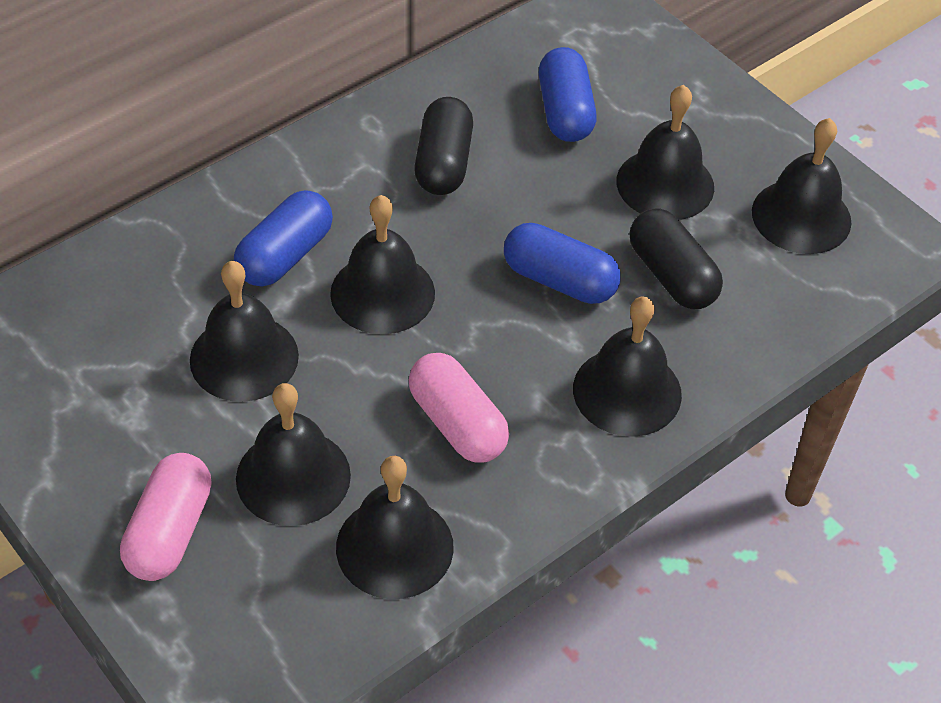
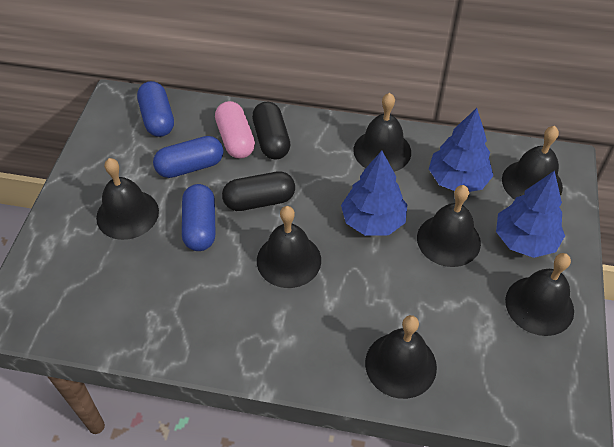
blue tree: none = 0 -> [341,151,407,236] [429,108,493,192] [496,171,565,258] = 3
pink capsule: [120,453,212,581] [409,353,509,463] = 2 -> [215,101,255,158] = 1

